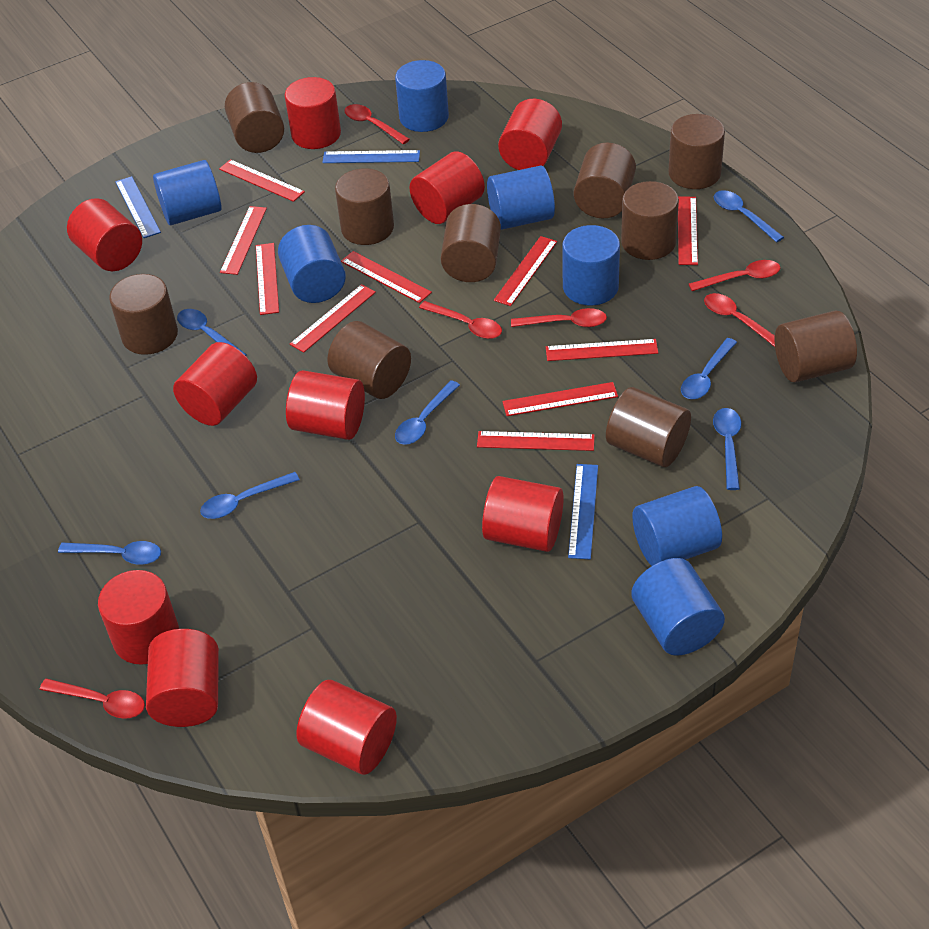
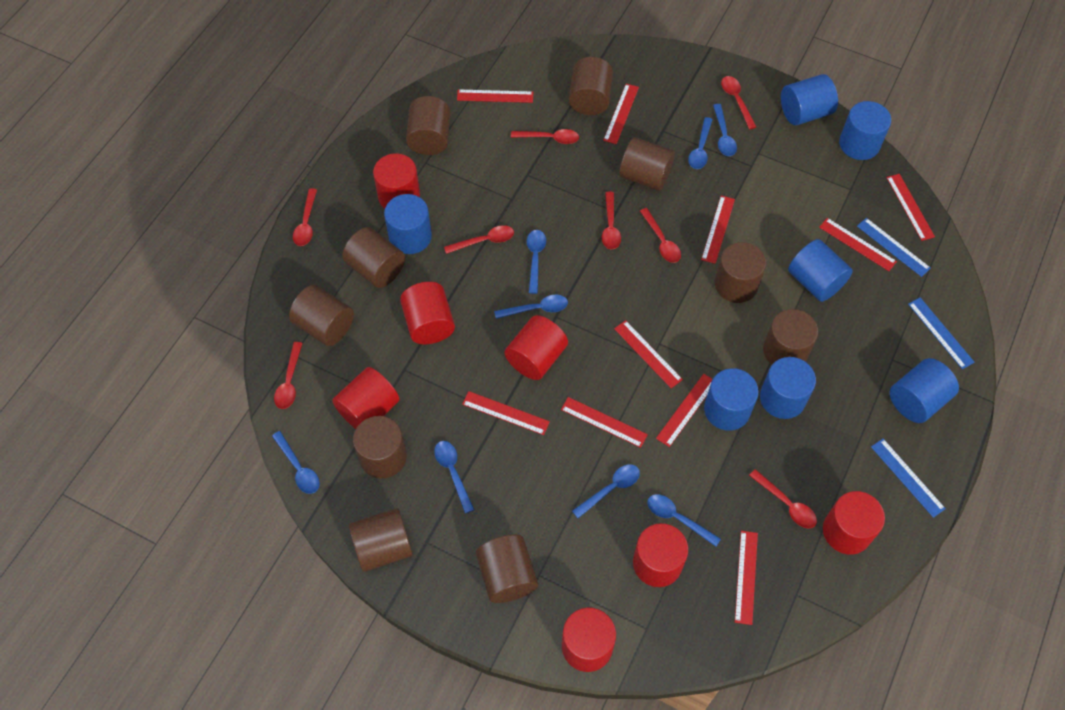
blue spoon: [58,541,161,565] [177,309,247,356] [200,472,300,519] [395,380,460,445] [681,338,737,399] [713,408,741,490] [714,190,784,242] = 7 -> [272,431,320,494] [434,441,474,514] [494,295,568,319] [527,230,546,294] [572,464,640,518] [647,494,721,547] [688,117,713,169] [713,104,737,156] = 8
red cylinder: [67,198,142,271] [98,570,179,665] [146,629,219,727] [173,342,257,426] [285,77,341,149] [286,370,365,440] [296,680,397,775] [409,152,485,224] [482,476,564,552] [498,99,562,170] = 10 -> [332,367,399,429] [373,153,420,209] [400,282,455,344] [505,315,568,380] [562,607,616,672] [633,523,688,587] [823,491,885,555] = 7
red spoon: [40,678,145,719] [345,104,410,144] [419,301,502,339] [511,308,607,327] [689,260,780,291] [704,293,775,347] = 6 -> [274,342,303,409] [293,188,317,246] [444,225,514,254] [511,129,579,144] [602,191,621,250] [640,208,681,263] [721,76,756,129] [749,469,817,528] = 8

